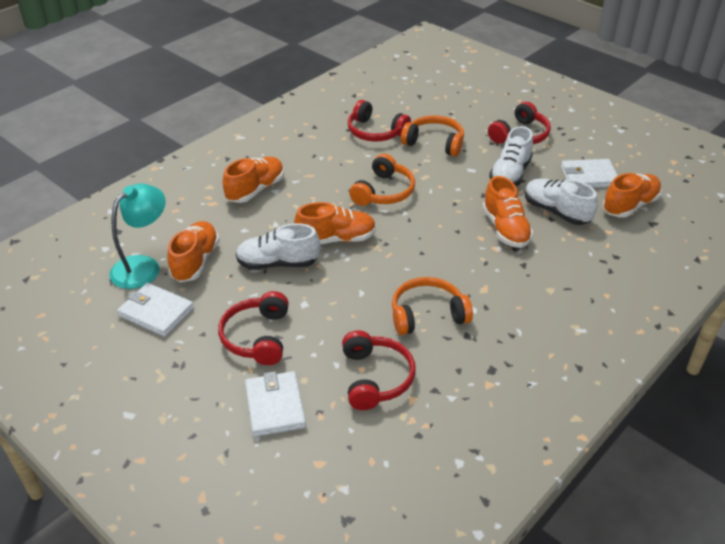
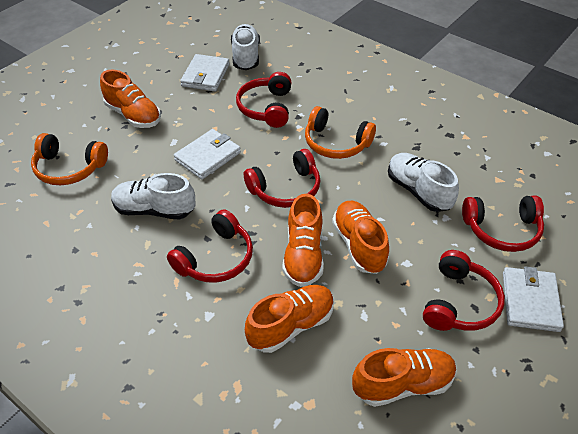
orange headphones: [349,154,415,206] [392,277,473,335] [401,115,464,157] = 3 -> [31,133,108,185] [305,106,376,159] = 2
red headphones: [218,291,289,365] [342,330,416,410] [348,100,411,142] [488,102,551,144] = 4 -> [167,209,253,283] [236,72,291,128] [244,149,320,208] [423,250,505,331] [462,195,544,252] = 5
turquoise lamp: [109,183,166,289] = 1 -> none = 0

